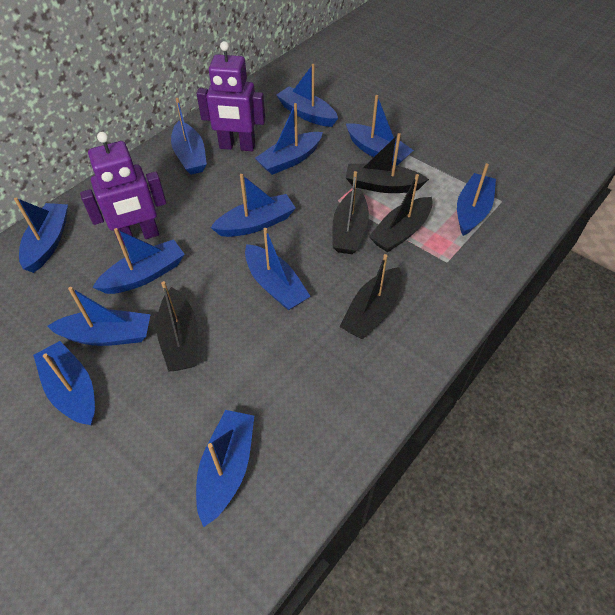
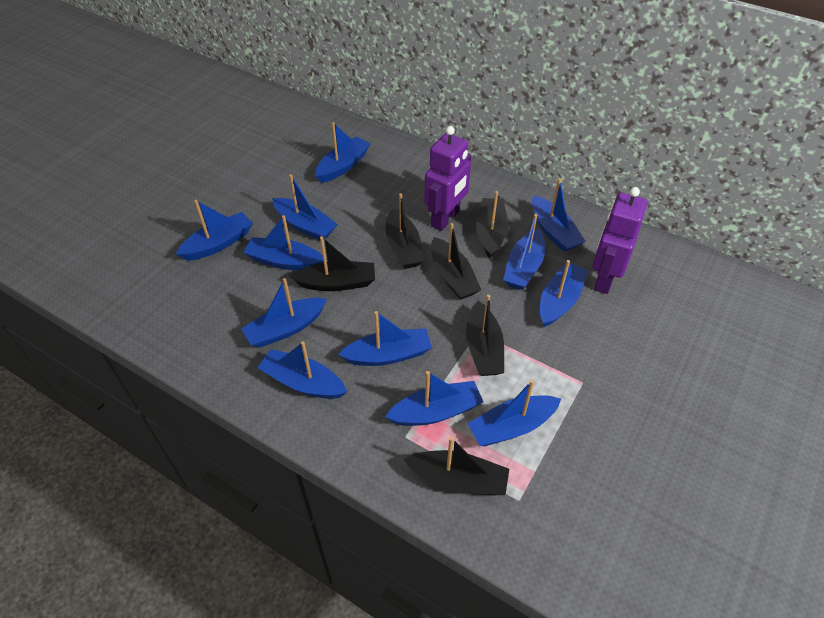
black boat: [156,281,198,372] [332,171,369,254] [340,254,402,339] [346,133,429,193] [369,174,433,252] = 5 -> [290,236,375,291] [386,193,424,269] [403,437,509,495] [431,223,481,300] [466,295,504,376] [476,191,508,258] = 6

